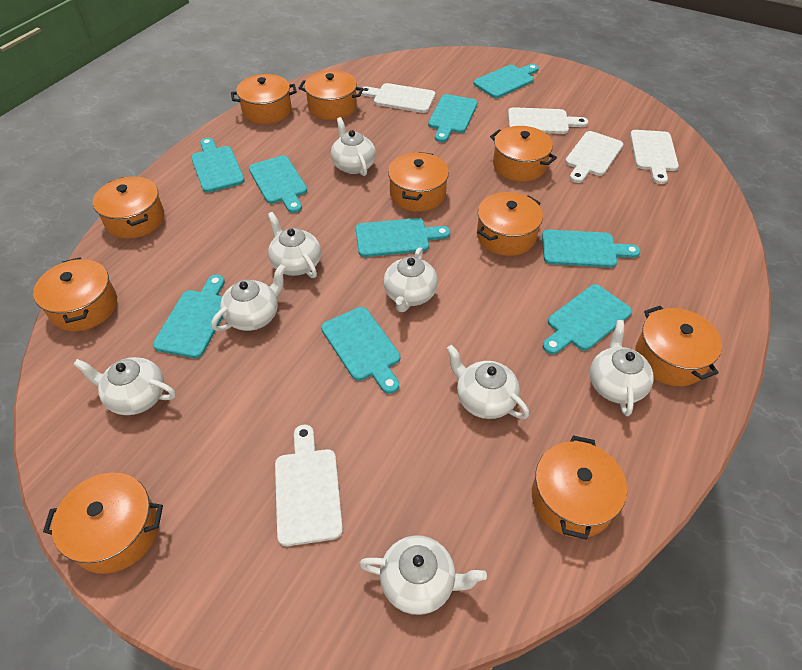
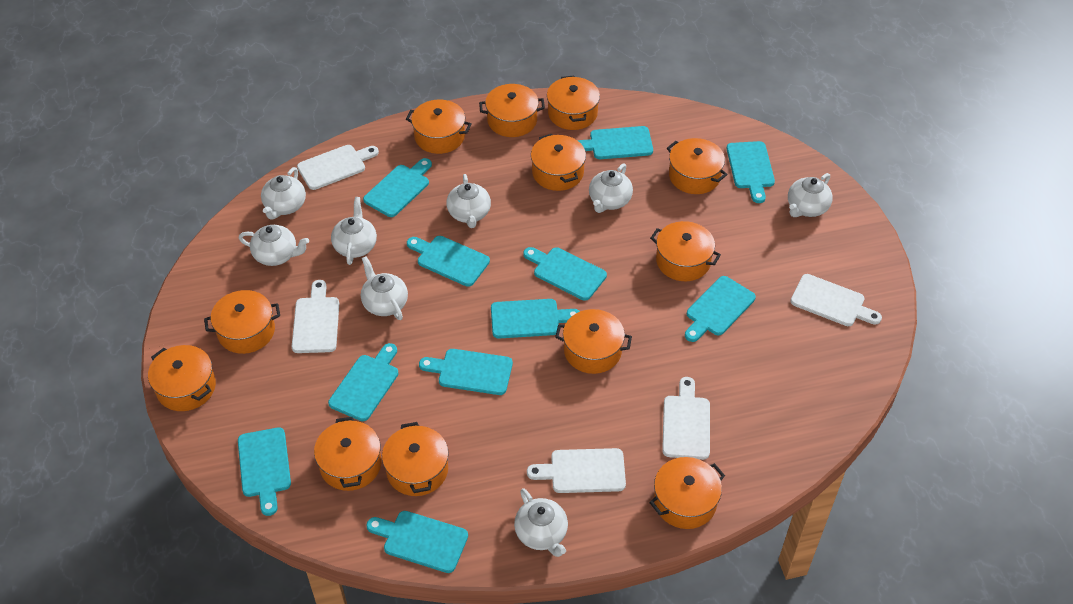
orange pot: [33,258,117,331] [43,473,163,574] [93,177,164,239] [231,74,297,124] [299,70,363,120] [388,152,449,212] [477,192,543,256] [490,126,557,182] [532,435,627,540] [635,306,722,386] = 10 -> [148,345,216,411] [204,290,280,354] [314,417,381,491] [382,422,449,496] [406,100,472,154] [479,84,545,137] [531,134,586,191] [547,76,600,130] [555,309,632,374] [649,457,725,529] [650,221,721,281] [667,138,728,194] = 12
turquoise cutting board: [153,275,225,358] [191,138,245,193] [249,156,307,213] [321,307,400,394] [355,218,450,257] [428,94,478,142] [473,64,539,98] [542,230,640,268] [543,284,632,354] = 9 -> [238,427,291,516] [328,343,398,421] [363,158,432,217] [366,511,468,573] [407,236,490,287] [419,349,513,395] [491,299,580,339] [523,247,607,301] [578,126,653,159] [685,276,756,342] [726,141,775,203] = 11

